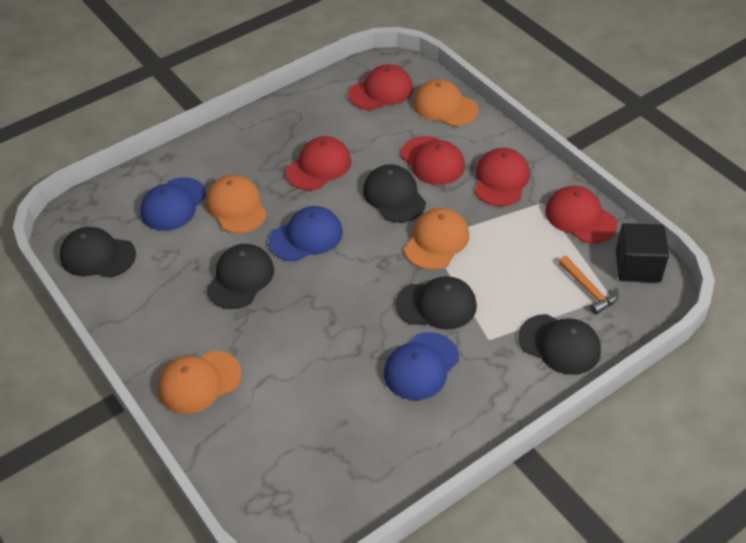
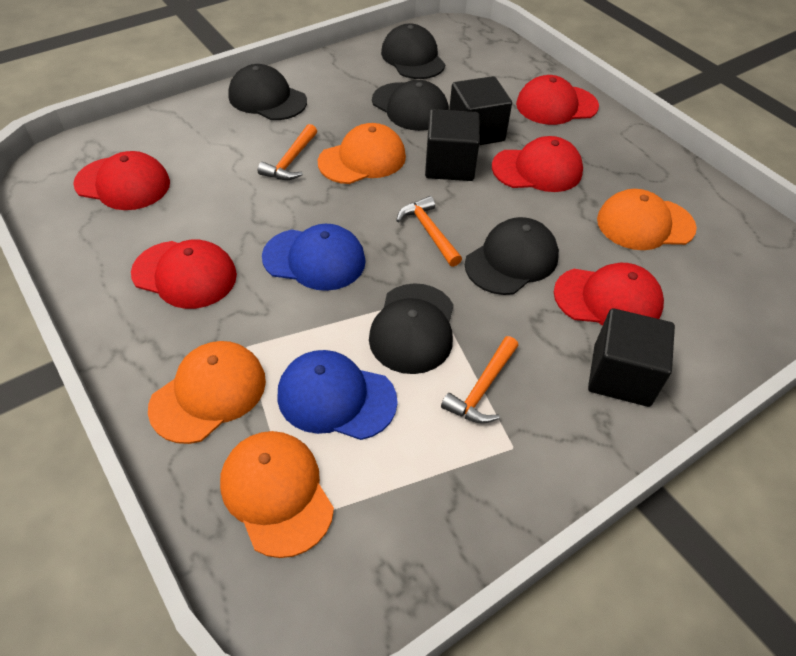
black cube: [616,223,669,283] = 1 -> [425,109,480,181] [449,76,512,145] [588,308,675,407] = 3
blue cap: [141,177,206,231] [269,206,343,262] [384,332,459,400] = 3 -> [262,224,366,291] [277,350,398,440] = 2
orange hammer: [559,256,618,315] = 1 -> [258,124,317,180] [396,196,462,267] [441,336,518,424] = 3

